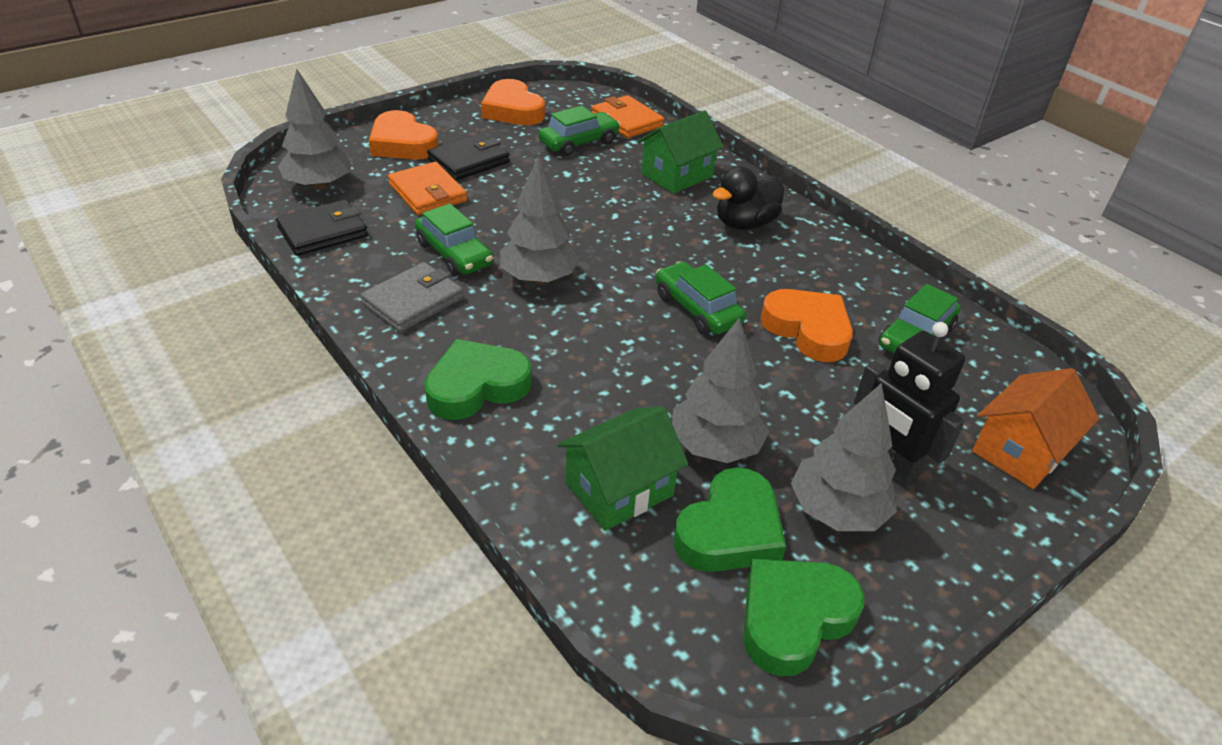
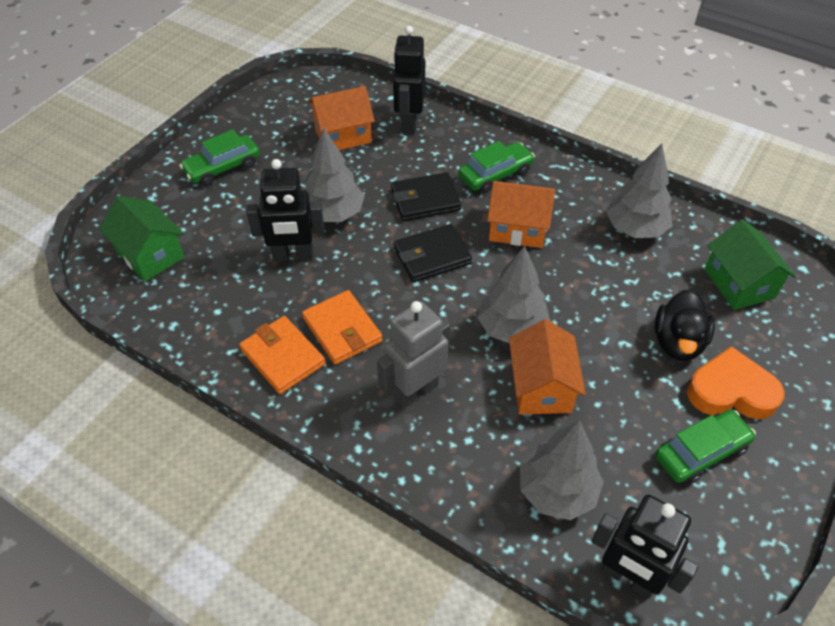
black robot: [854,322,965,487] = 1 -> [246,159,324,261] [393,26,425,134] [592,495,698,599] = 3
green car: [415,204,494,276] [539,106,620,156] [656,261,746,335] [879,284,961,354] = 4 -> [179,129,260,186] [459,141,535,193] [655,410,756,485] = 3
green heart: [424,339,532,420] [674,467,786,572] [743,559,865,676] = 3 -> none = 0
grey robot: none = 0 -> [377,301,450,408] = 1
grey wallet: [360,262,464,332] = 1 -> none = 0
orange heart: [369,110,438,160] [481,79,545,125] [761,289,853,362] = 3 -> [687,346,784,419] = 1
orange house: [972,368,1099,489] = 1 -> [308,86,375,150] [487,181,555,248] [509,319,586,414] = 3

